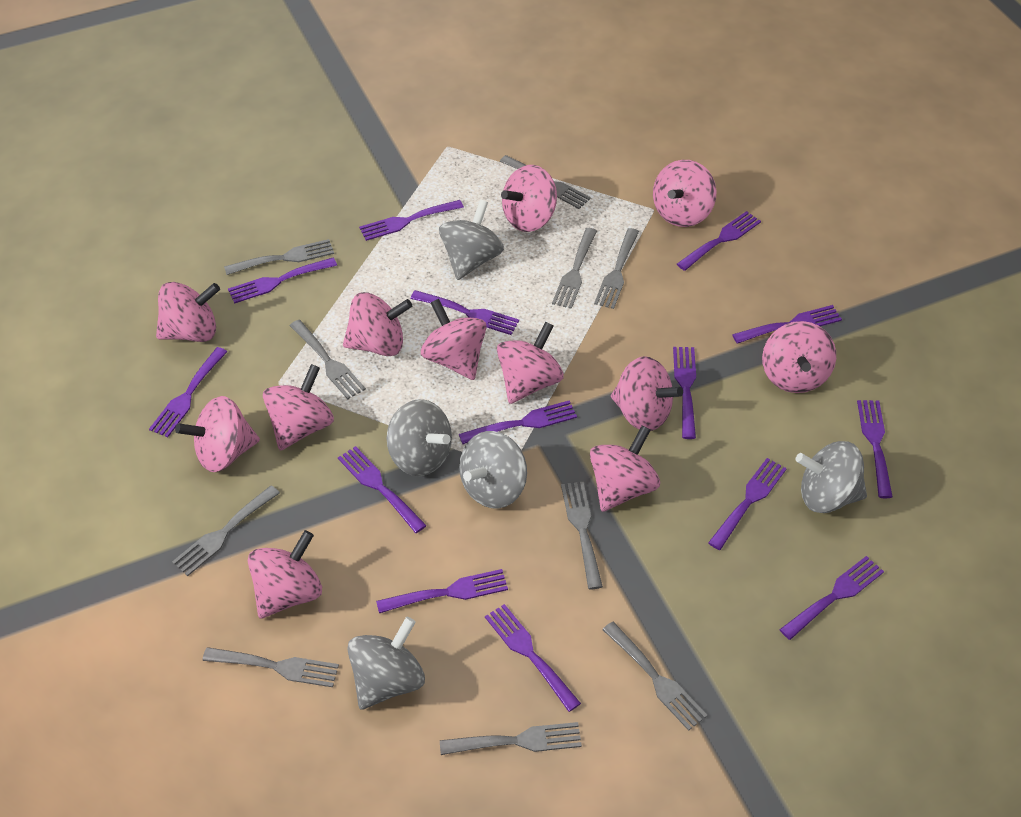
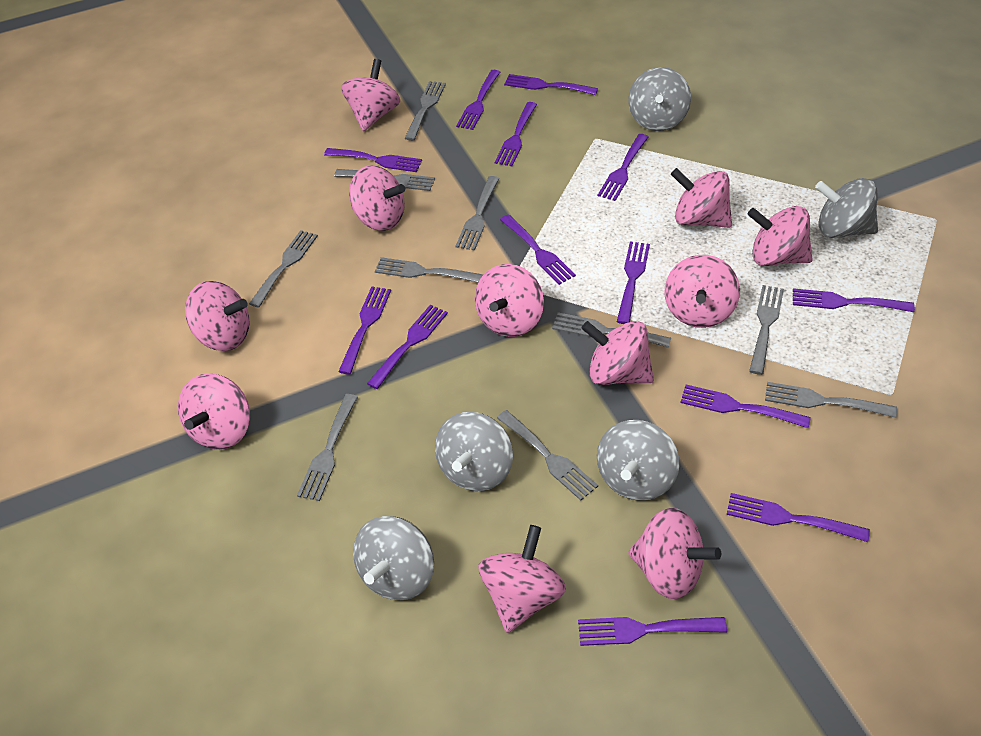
pink spinning top: [156,282,220,342] [175,396,260,472] [248,530,322,618] [263,364,334,451] [343,292,412,356] [421,299,487,380] [497,321,563,404] [501,165,557,232] [590,426,660,512] [611,356,683,431] [653,160,716,227] [762,321,836,393] = 12 -> [178,373,250,450] [185,281,250,351] [341,59,400,131] [349,165,405,231] [475,264,544,337] [478,525,566,633] [581,321,654,385] [628,508,721,599] [664,255,740,328] [671,168,732,228] [747,206,813,266] = 11
purple fork: [149,347,227,437] [228,258,337,304] [338,446,427,533] [359,200,464,241] [376,569,508,613] [410,290,519,335] [459,400,577,444] [485,604,581,712] [673,347,696,439] [677,211,761,271] [708,458,787,550] [732,305,842,344] [779,556,884,640] [857,400,893,498] = 14 -> [324,148,422,172] [338,286,391,374] [367,305,448,389] [456,70,500,130] [495,102,537,166] [500,214,576,285] [504,74,598,95] [578,617,727,646] [597,134,649,201] [617,241,650,324] [680,385,811,428] [727,493,870,542] [793,288,915,312] = 13

